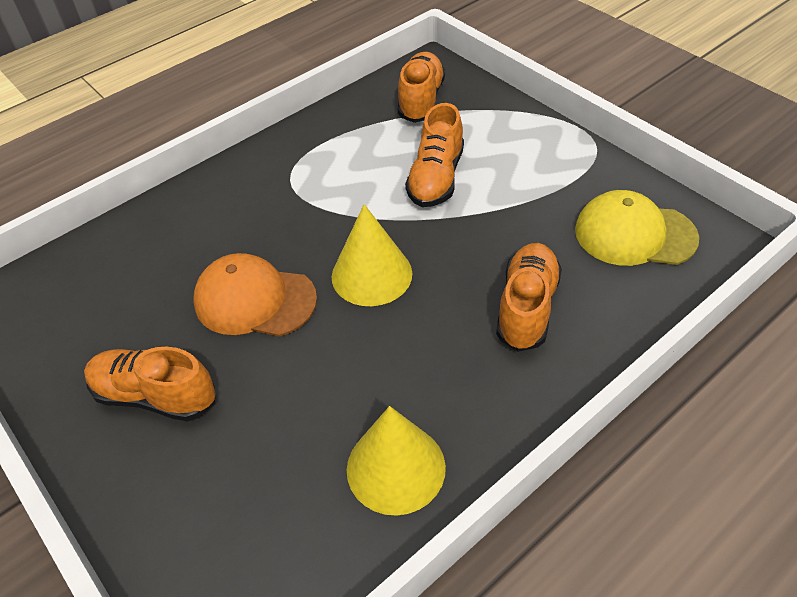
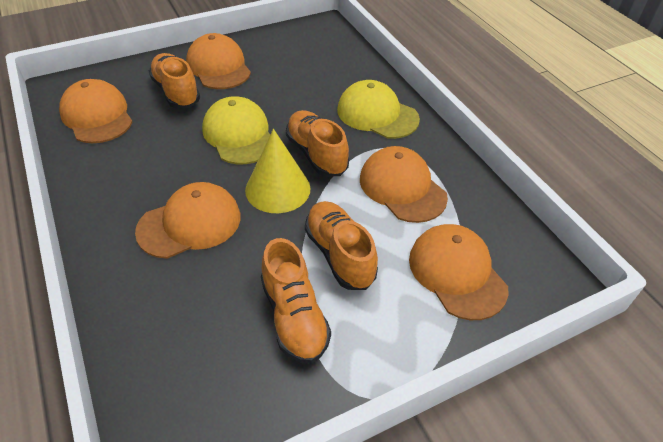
orange cap: [193,253,317,337] = 1 -> [59,79,133,143] [135,182,241,259] [186,33,251,89] [360,146,448,223] [409,224,508,320] = 5
yellow cap: [575,190,699,266] = 1 -> [202,96,270,164] [337,80,420,139] = 2
yellow cone: [332,204,412,306] [347,406,446,516] = 2 -> [245,129,310,213] = 1

